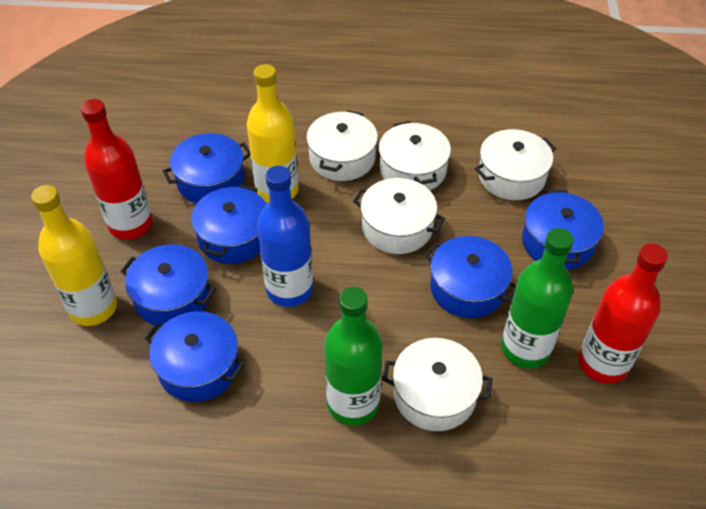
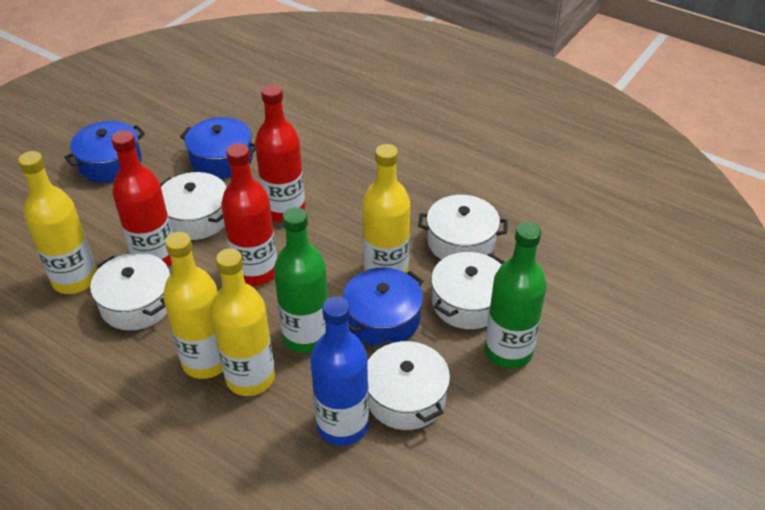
blue pot: [120,244,216,325] [145,311,245,402] [163,133,250,203] [191,184,267,264] [424,236,516,318] [522,190,604,270] = 6 -> [64,121,145,183] [180,117,256,179] [343,267,424,346] = 3
red bottle: [81,99,153,240] [579,244,668,384] = 2 -> [111,130,172,266] [221,143,277,286] [255,84,305,223] = 3
yellow bottle: [31,185,117,326] [247,64,299,203] = 2 -> [18,151,97,294] [163,232,223,379] [211,248,275,396] [362,144,410,273] = 4

